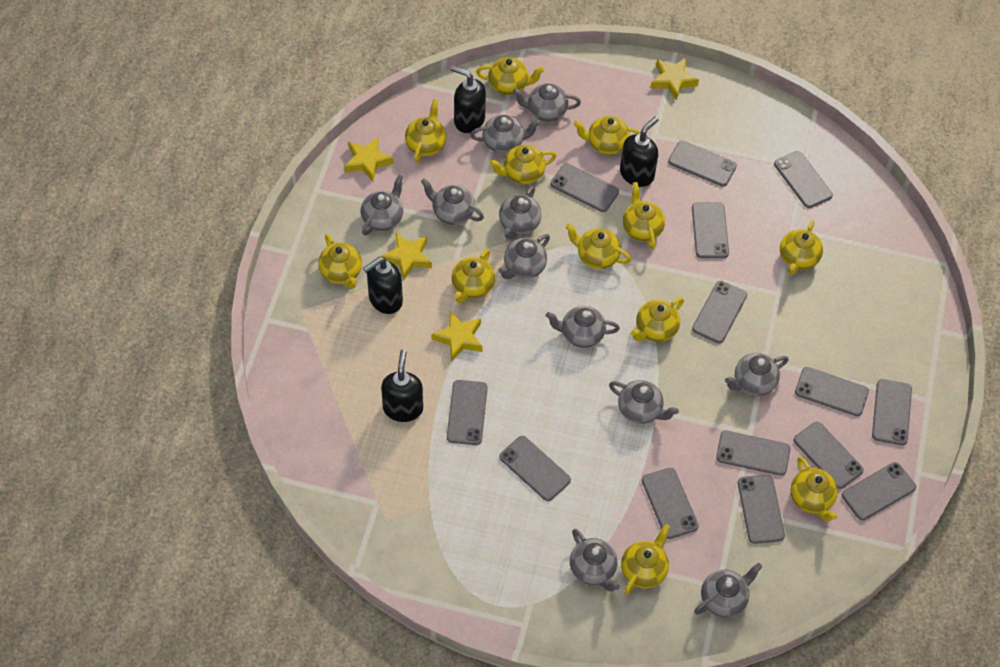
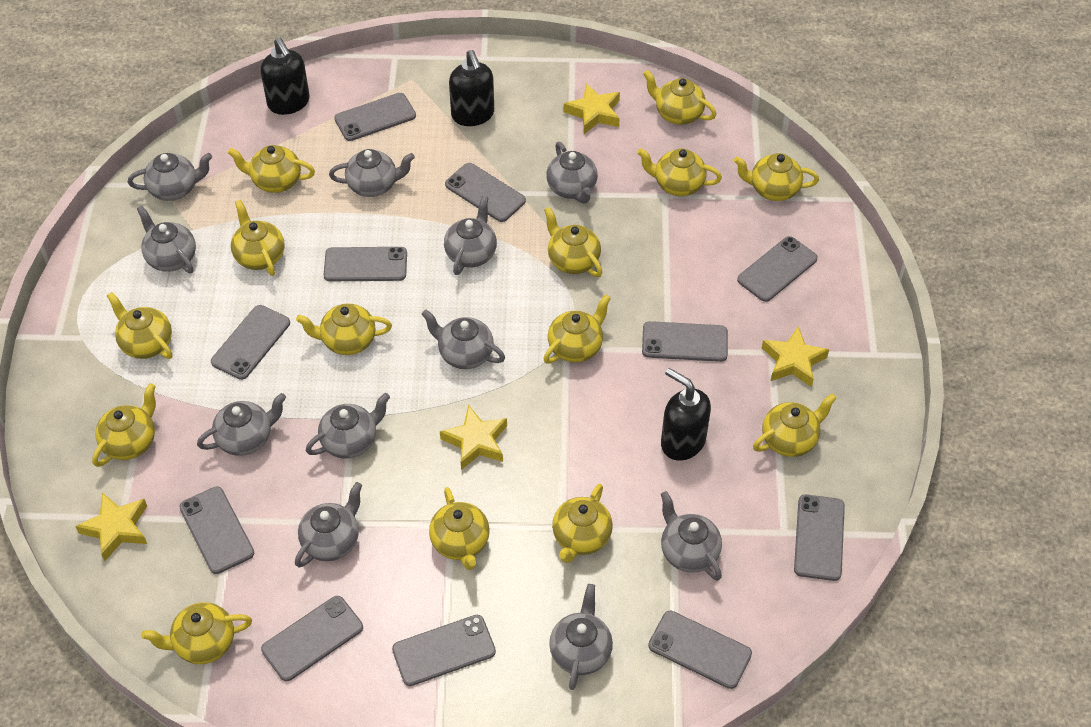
black soap dispenser: [363,257,403,314] [381,350,423,422] [451,66,486,133] [620,116,659,187] = 4 -> [261,37,310,115] [449,50,494,126] [661,368,711,461] = 3
grey phone: [447,380,488,445] [499,436,571,501] [551,163,619,212] [642,468,699,539] [668,140,737,187] [692,202,729,258] [692,281,747,343] [716,430,790,476] [738,475,785,544] [774,151,833,208] [794,422,864,489] [795,367,869,416] [842,462,916,521] [872,379,912,445] = 14 -> [179,486,254,574] [211,305,290,380] [261,596,363,681] [324,247,407,281] [334,93,416,141] [392,615,496,686] [445,163,526,222] [642,321,728,362] [648,611,752,689] [737,236,818,302] [794,494,845,581] = 11
yellow teapot: [318,234,362,289] [405,99,446,163] [451,248,495,303] [476,57,545,95] [489,145,557,184] [565,223,631,269] [573,116,641,155] [621,524,670,595] [623,182,665,249] [631,297,684,342] [780,220,823,275] [790,456,838,521] = 12 -> [92,383,156,467] [107,292,173,359] [141,602,252,664] [228,145,315,193] [231,200,285,276] [296,303,392,355] [429,487,490,570] [544,207,602,277] [544,294,611,364] [552,484,613,563] [637,148,722,196] [643,70,717,125] [734,153,819,201] [753,393,837,457] = 14

